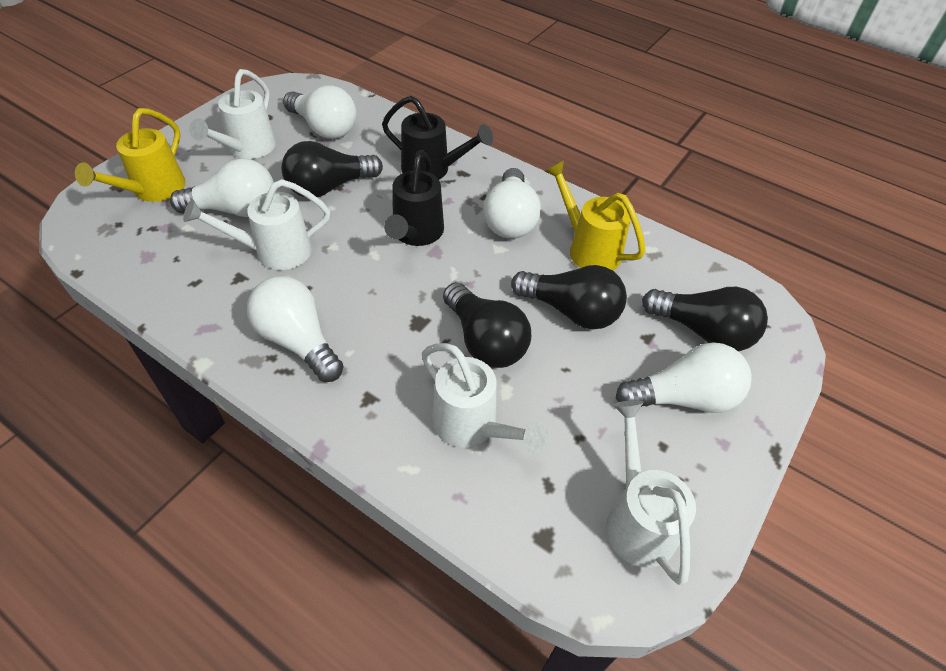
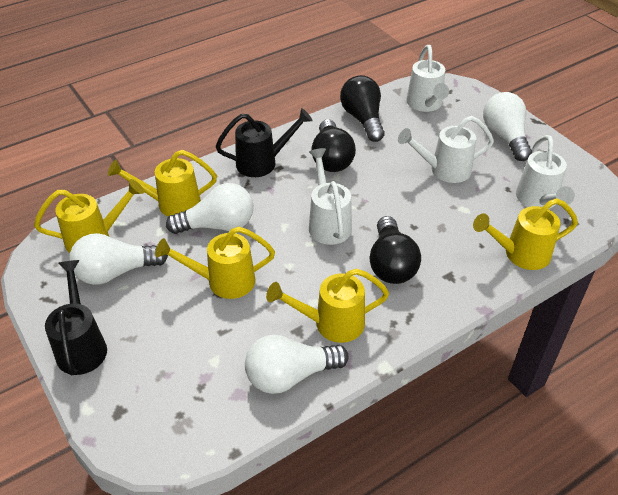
black light bulb: [281,141,383,197] [443,282,531,368] [511,265,627,329] [642,287,768,351] = 4 -> [311,119,356,172] [340,75,385,142] [370,216,421,284] = 3
white light bulb: [170,158,274,217] [247,276,344,382] [283,85,357,139] [483,168,541,239] [616,342,752,413] = 5 -> [69,233,168,285] [166,183,254,234] [245,335,349,394] [483,92,532,161] = 4
yellow watering can: [75,108,186,202] [545,161,645,271] = 2 -> [34,179,144,253] [108,150,217,217] [155,227,275,299] [266,269,389,343] [473,198,578,270] = 5

